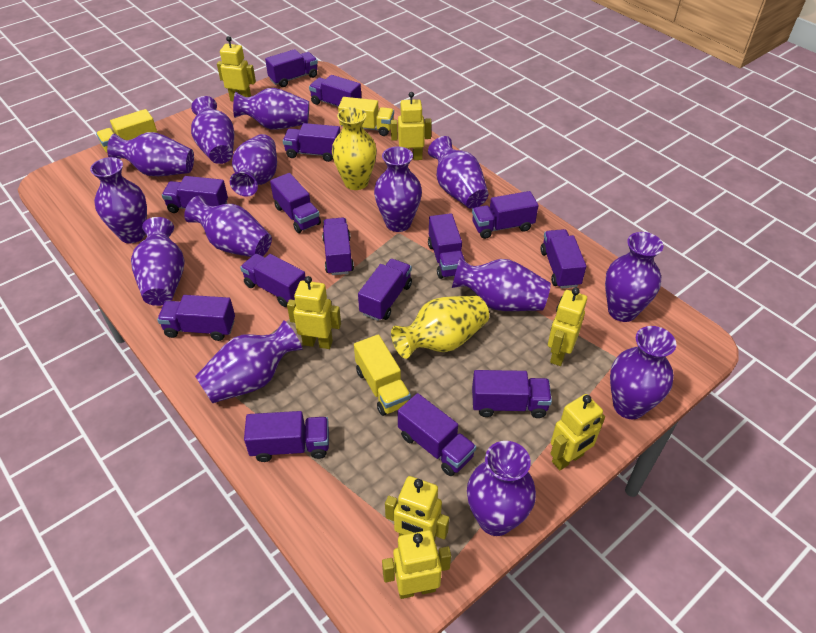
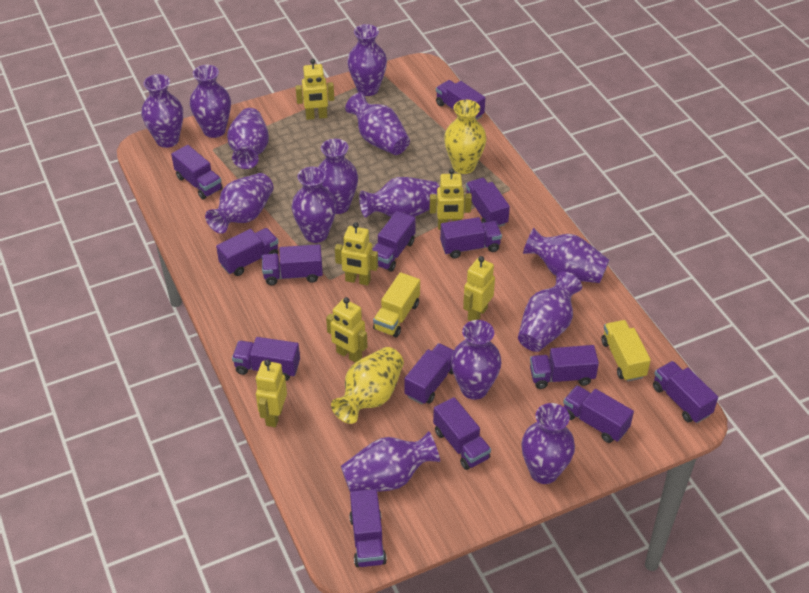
purple truck: [157,295,235,341] [162,176,228,213] [240,253,306,307] [244,411,329,462] [265,49,318,87] [270,173,321,233] [283,123,340,162] [309,75,361,107] [322,218,354,275] [358,259,412,321] [398,393,476,476] [428,213,465,279] [472,191,538,239] [472,370,552,418] [541,229,586,289] = 15 -> [171,145,223,199] [216,228,279,276] [232,337,300,381] [262,244,323,285] [349,489,387,567] [372,211,416,272] [404,343,454,404] [433,397,491,470] [436,80,485,120] [440,217,502,259] [466,178,510,227] [530,345,599,389] [563,385,634,443] [653,361,718,423] = 14
yellow robot: [217,36,256,101] [287,276,341,349] [382,530,451,599] [385,476,449,541] [391,92,432,160] [548,288,587,366] [550,394,605,470] = 7 -> [256,359,287,427] [295,59,334,120] [326,297,368,363] [335,222,378,286] [430,168,472,230] [463,256,495,321] = 6
yellow truck: [96,109,157,153] [338,97,394,136] [354,334,411,416] = 3 -> [373,272,420,337] [602,320,651,381] = 2

